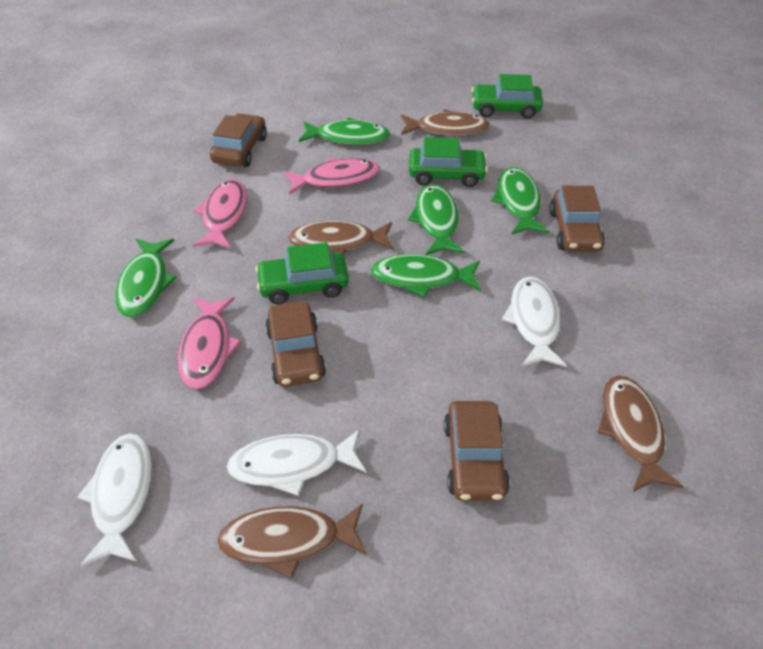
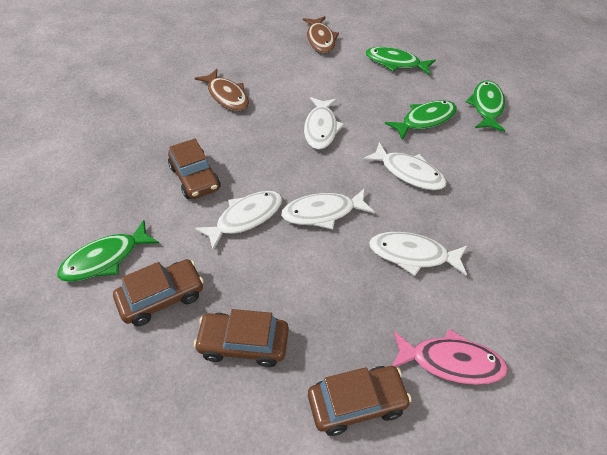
brown fish: [217,503,367,578] [288,221,394,256] [401,109,490,136] [598,375,684,492] = 4 -> [195,69,249,111] [303,16,339,53] = 2
green car: [255,242,349,304] [409,137,488,187] [471,74,543,119] = 3 -> none = 0
green fish: [115,239,177,317] [299,117,390,145] [371,254,481,298] [408,184,465,255] [491,167,549,235] = 5 -> [57,220,159,282] [366,47,436,75] [385,100,457,140] [466,80,505,132] = 4
pink fish: [177,297,242,389] [193,179,247,249] [283,158,380,195] = 3 -> [392,329,508,385] = 1
white fish: [77,433,152,566] [227,429,366,496] [502,276,567,367] = 3 -> [195,191,282,251] [281,188,375,230] [304,97,345,150] [363,142,447,190] [369,232,468,276] = 5

